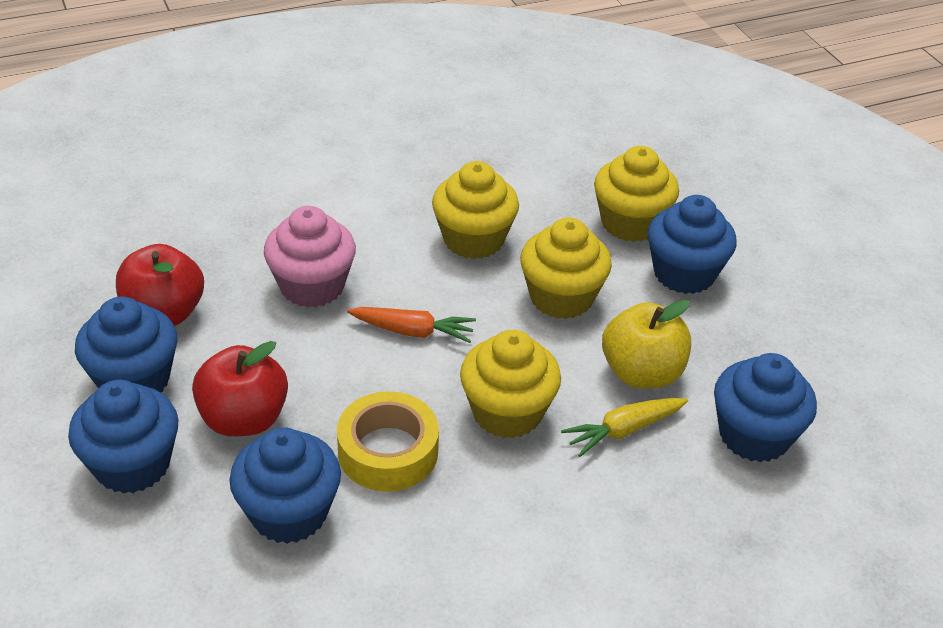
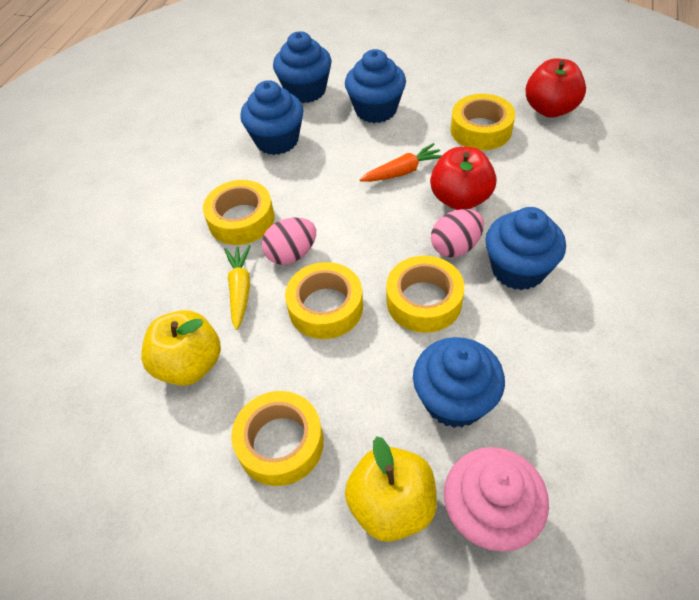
pink egg: none = 0 -> [262,217,316,265] [431,209,484,257] = 2
yellow apple: [602,300,691,388] = 1 -> [141,310,221,386] [345,436,437,542] = 2
yellow cupcake: [432,161,519,259] [460,330,561,439] [520,218,612,319] [594,146,679,242] = 4 -> none = 0
yellow tape: [337,391,439,492] = 1 -> [203,180,275,245] [231,391,324,486] [285,262,363,339] [386,256,465,333] [451,94,515,150] = 5

